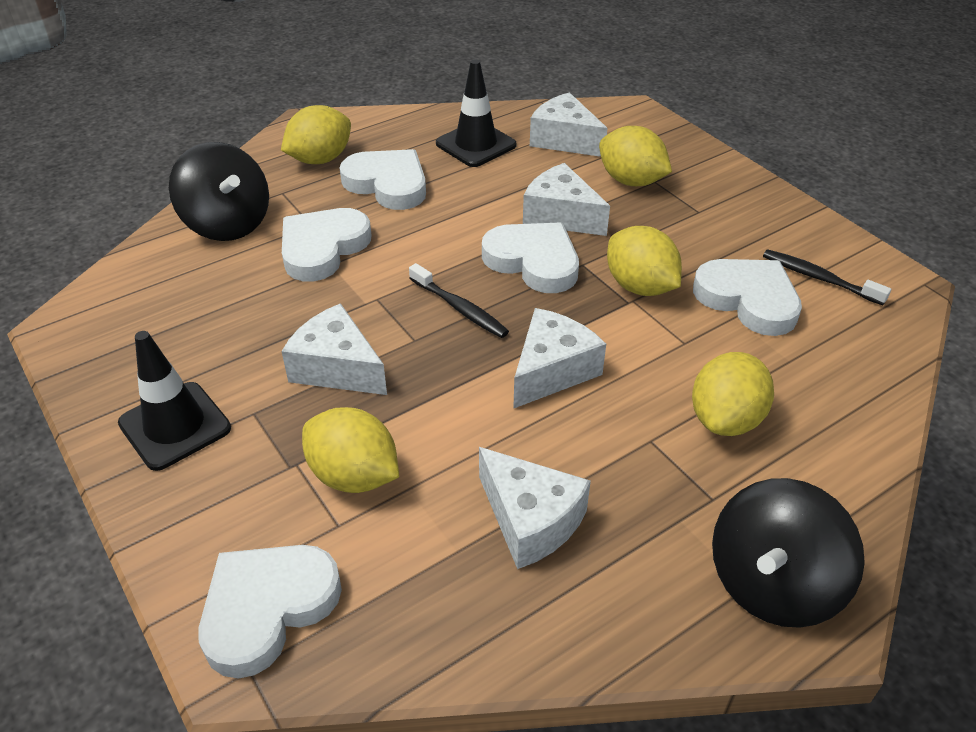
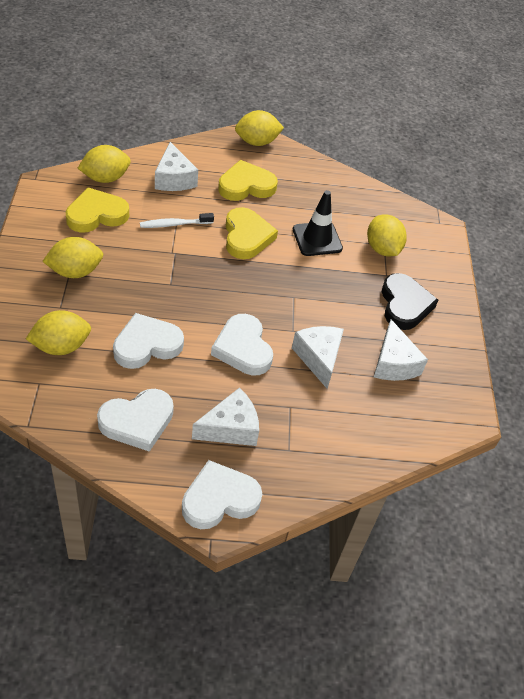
black heart: none = 0 -> [382,273,438,330] = 1
black spinning top: [169,142,269,241] [712,478,865,628] = 2 -> none = 0
black toothbrush: [409,263,509,338] [763,249,891,305] = 2 -> none = 0
black traffic cone: [118,331,231,471] [436,59,517,167] = 2 -> [293,190,343,256] = 1
white cheese: [281,303,387,395] [479,447,591,569] [513,308,606,409] [523,163,610,236] [530,92,607,157] = 5 -> [155,142,198,191] [192,388,259,446] [292,326,344,389] [374,319,428,381] = 4
white heart: [198,545,342,679] [282,208,371,282] [340,149,426,210] [482,222,579,293] [693,259,802,336] = 5 -> [97,389,174,452] [113,313,184,369] [182,460,262,529] [211,314,273,375] = 4
white toothbrush: none = 0 -> [140,213,214,228] = 1
yellow heart: none = 0 -> [65,187,129,233] [218,160,278,201] [226,207,278,259] = 3

